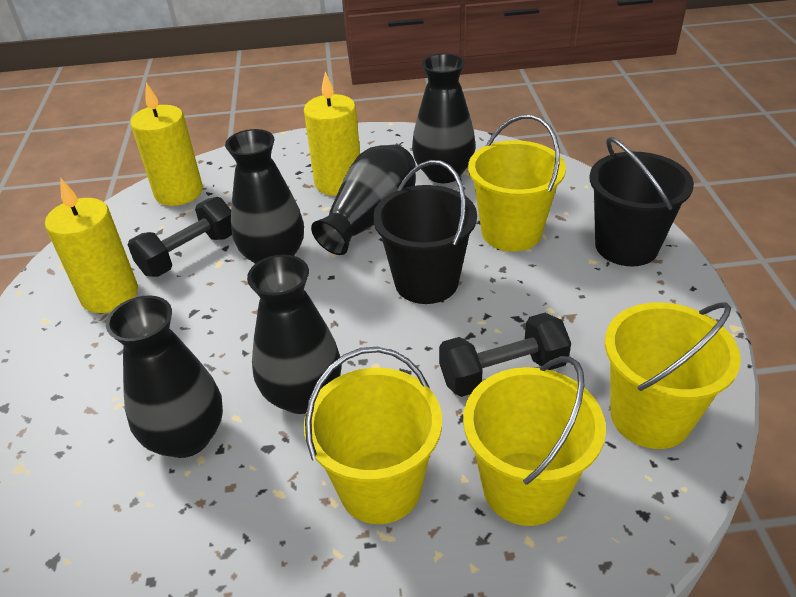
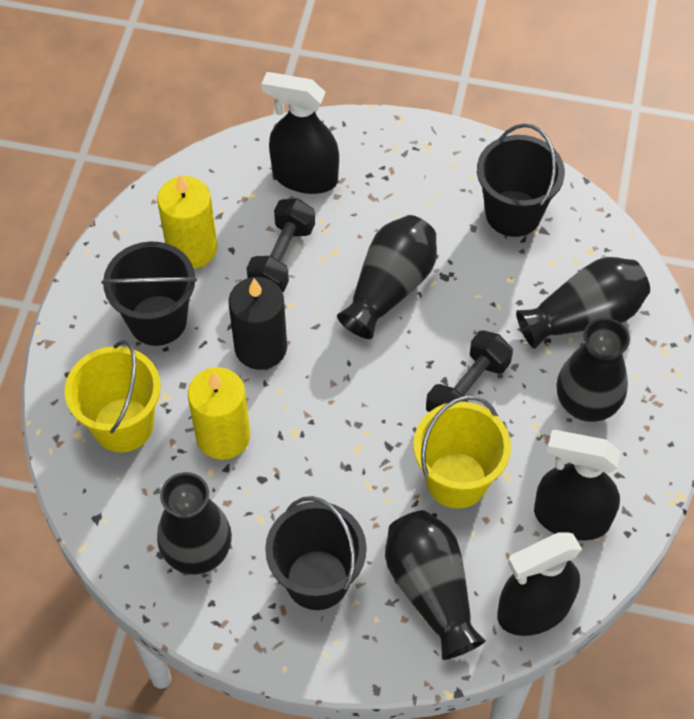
black bucket: [373,160,477,304] [589,137,694,266] = 2 -> [101,241,197,346] [265,496,367,610] [477,123,565,237] = 3
black candle: none = 0 -> [229,277,287,370] = 1
black spray bottle: none = 0 -> [261,72,339,194] [497,533,582,636] [534,430,621,541] = 3
yellow bucket: [304,347,442,524] [463,356,606,526] [468,115,566,251] [605,302,741,449] = 4 -> [65,340,161,452] [413,396,511,509] = 2
yellow candle: [45,178,138,313] [131,83,203,206] [304,72,360,196] = 3 -> [157,175,217,269] [188,367,250,460] = 2

